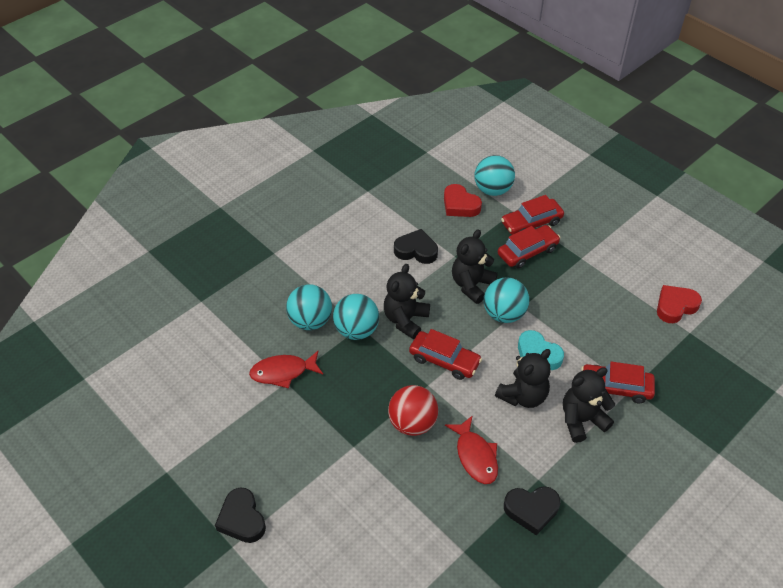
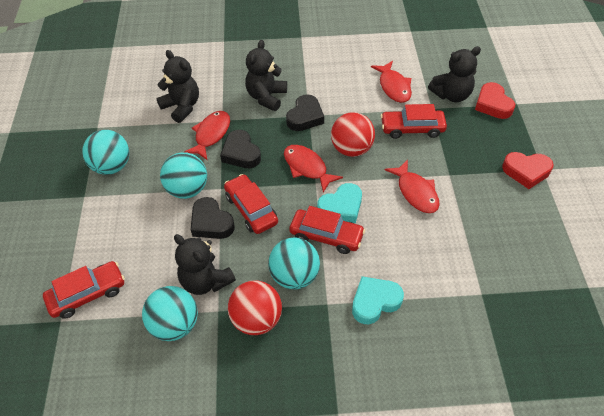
red ball: [388,385,438,436] = 1 -> [228,280,282,335] [331,112,375,157] = 2
red fish: [249,351,323,388] [445,415,498,484] = 2 -> [184,111,230,160] [284,145,343,193] [371,61,412,103] [385,160,440,213] = 4
turquoise heart: [518,330,564,370] = 1 -> [317,183,362,223] [352,276,404,324] = 2

